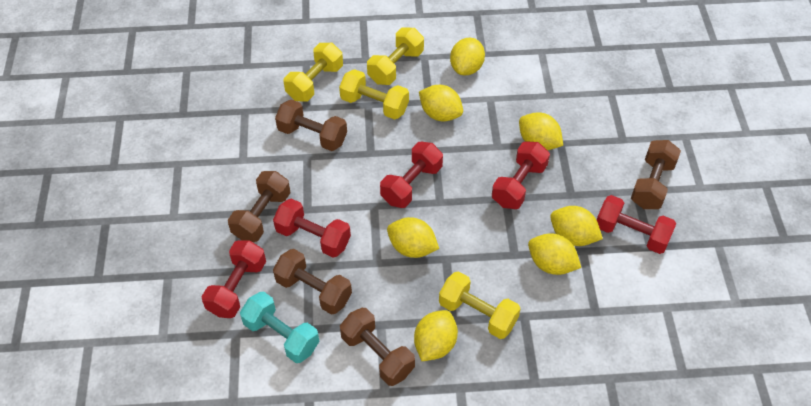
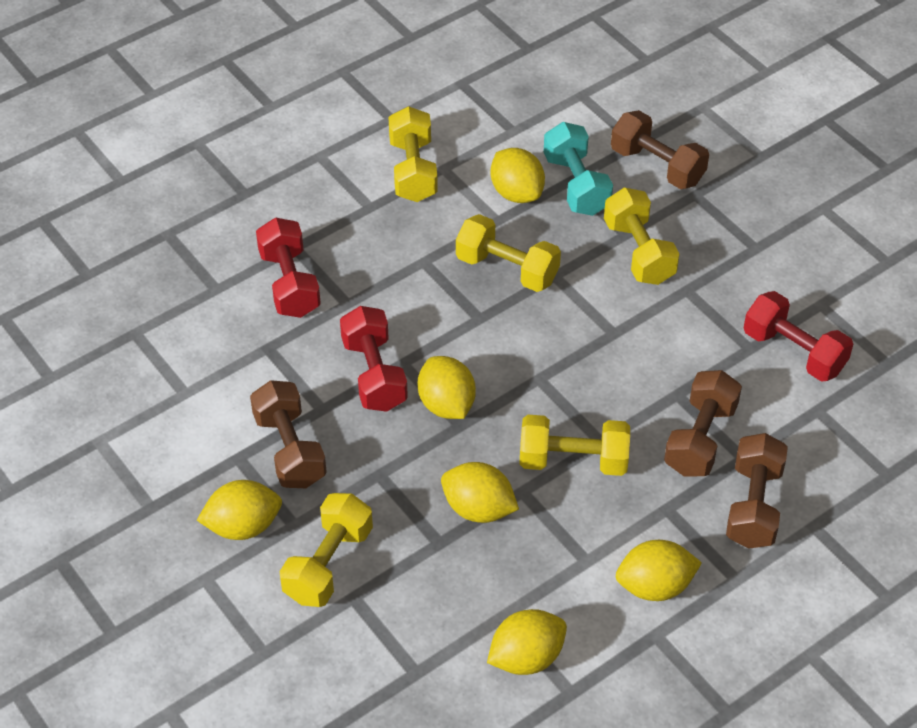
brown dumbbell: [228,171,290,242] [273,249,352,315] [275,99,347,151] [340,308,415,386] [631,140,681,209] = 5 -> [250,380,327,488] [611,110,709,189] [664,370,742,477] [726,433,788,549] = 4
red dumbbell: [202,240,266,318] [273,199,351,258] [380,142,443,208] [492,141,550,209] [597,195,676,254] = 5 -> [256,217,321,318] [340,306,408,412] [744,291,853,382] = 3
yellow dumbbell: [284,43,343,102] [339,69,409,120] [367,28,424,85] [439,271,521,339] = 4 -> [279,493,373,607] [389,106,438,202] [456,214,561,292] [519,415,630,476] [604,188,680,285] = 5
yellow lemon: [387,217,439,258] [414,310,458,361] [419,85,463,121] [450,38,485,75] [519,112,563,150] [528,233,581,275] [550,206,603,246] = 7 -> [197,480,282,540] [418,356,476,419] [441,462,519,523] [487,609,567,675] [490,148,545,203] [616,540,702,601] = 6

